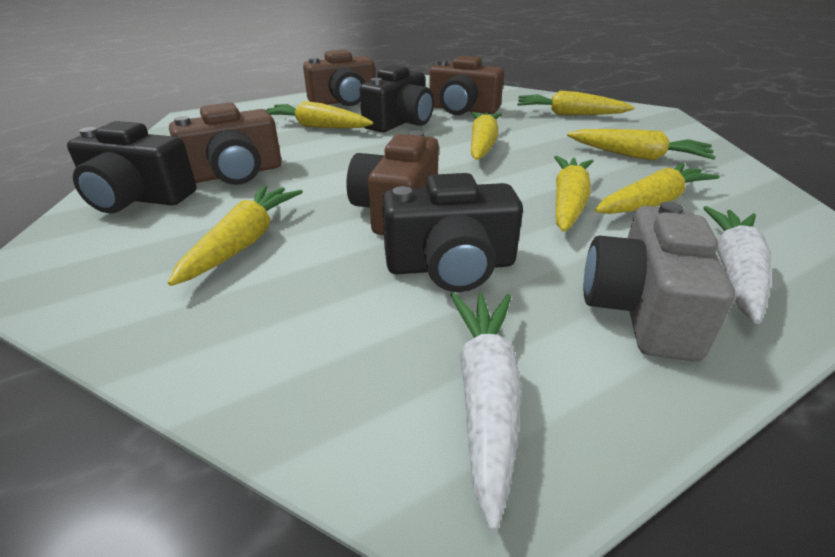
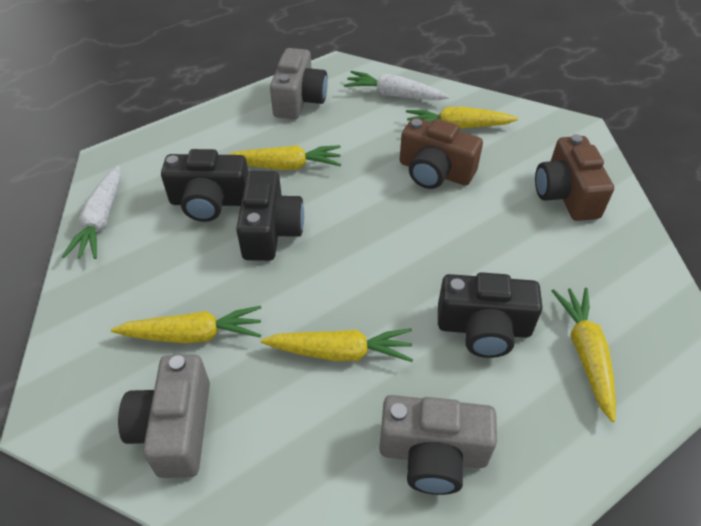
brown camera: [169,103,282,185] [303,50,375,106] [346,130,439,235] [429,56,504,115] = 4 -> [400,118,483,189] [535,134,614,221] = 2
grey camera: [584,201,735,362] = 1 -> [118,354,210,478] [270,48,328,119] [379,395,497,495] = 3
yellow carrot: [168,185,303,286] [267,101,373,128] [471,112,502,160] [517,91,635,115] [554,156,594,232] [567,129,716,160] [595,163,720,214] = 7 -> [111,306,261,344] [227,145,341,170] [261,328,413,362] [406,107,518,129] [551,288,616,422] = 5

